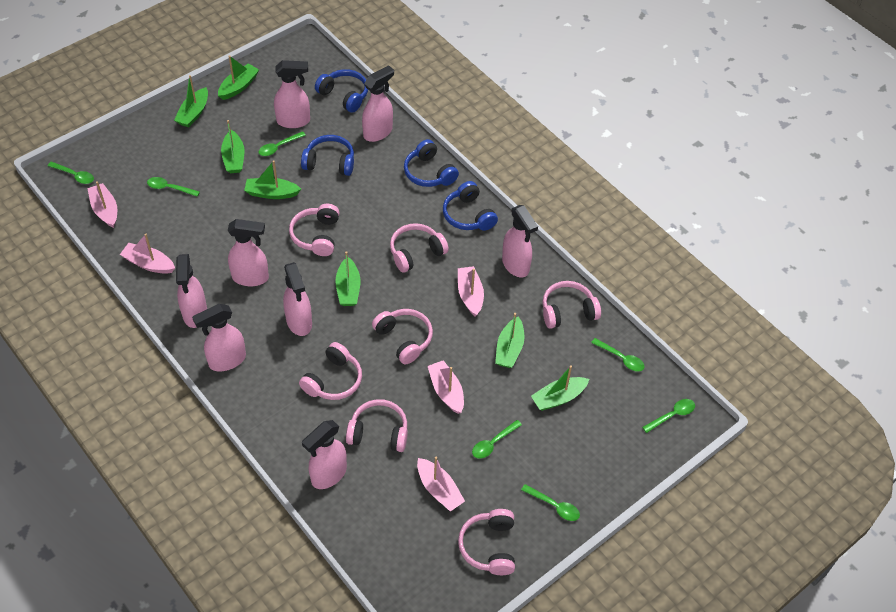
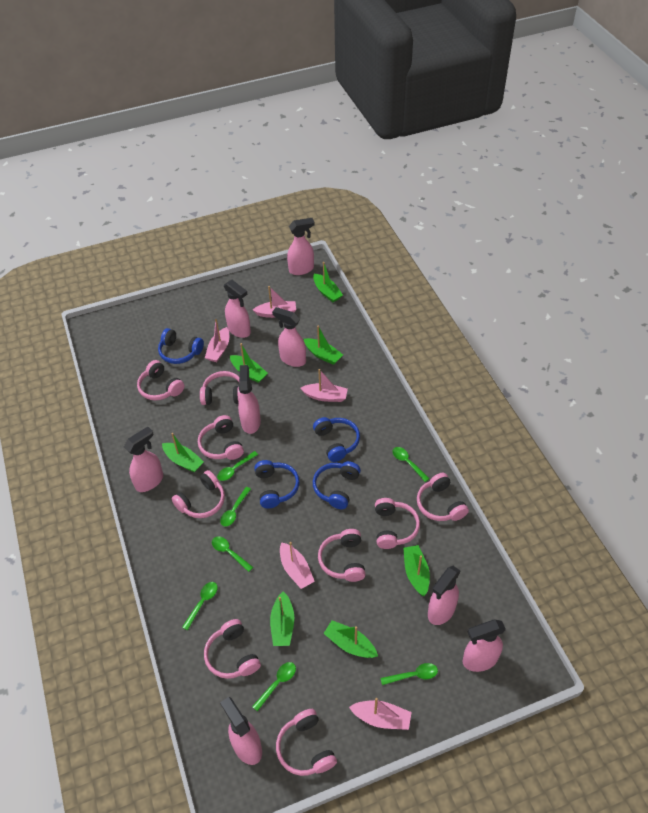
pink headphones: [289,204,339,256] [299,342,362,400] [346,399,408,452] [372,309,433,364] [390,223,449,273] [458,509,515,575] [542,281,601,329] = 7 -> [137,360,184,400] [172,470,225,518] [198,415,244,460] [200,371,242,405] [204,619,261,679] [276,709,337,776] [318,529,366,582] [375,498,420,549] [417,473,469,521] = 9

